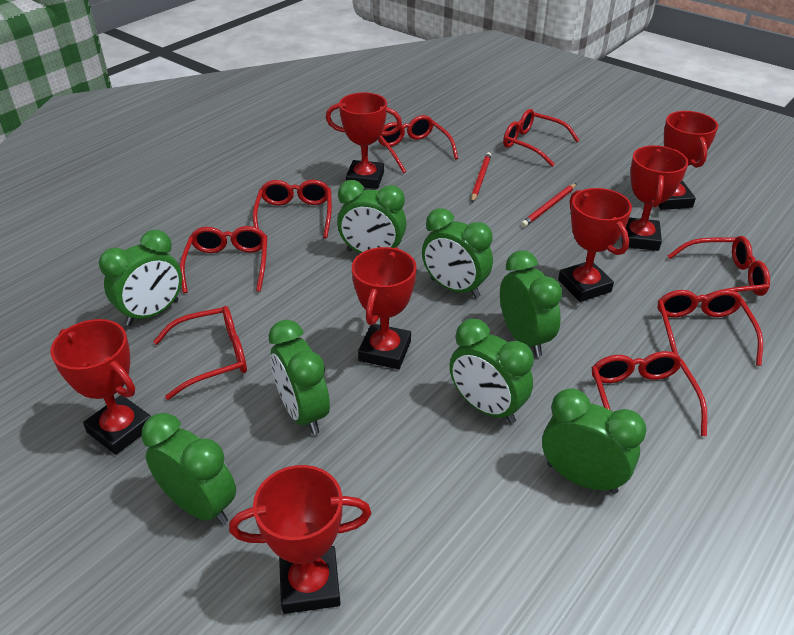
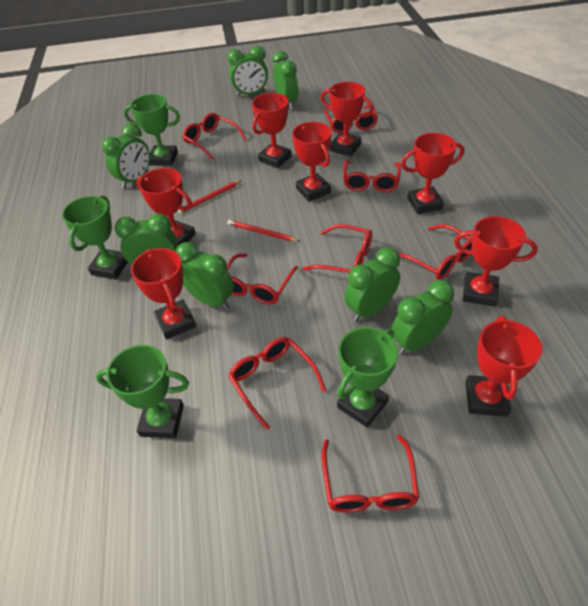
green clock: [99,230,182,326] [142,413,236,525] [268,320,330,435] [337,180,407,253] [422,208,493,298] [450,319,534,424] [500,250,562,357] [542,388,646,494] = 8 -> [102,124,150,188] [115,214,178,265] [175,242,234,310] [228,46,268,97] [273,51,298,109] [344,248,400,321] [392,280,454,355] = 7
green trophy: none = 0 -> [62,195,128,280] [96,345,189,438] [124,94,180,166] [337,327,398,428] = 4
red trophy: [50,319,151,455] [229,465,371,614] [326,92,402,189] [352,247,416,369] [558,188,632,302] [622,145,688,251] [659,111,718,210] = 7 -> [131,248,196,339] [136,168,196,246] [252,93,292,168] [292,122,332,202] [321,82,374,157] [401,133,464,214] [454,216,538,307] [465,316,542,417] = 8

